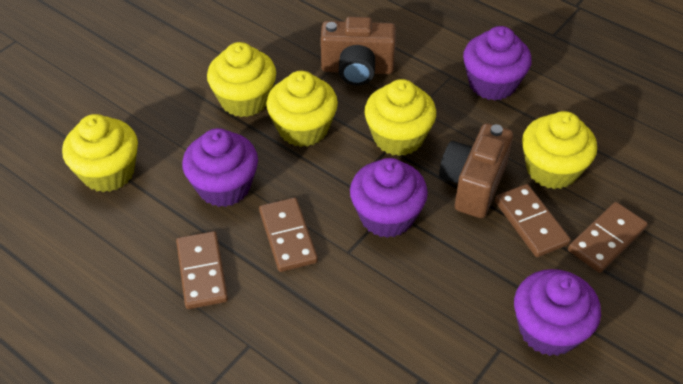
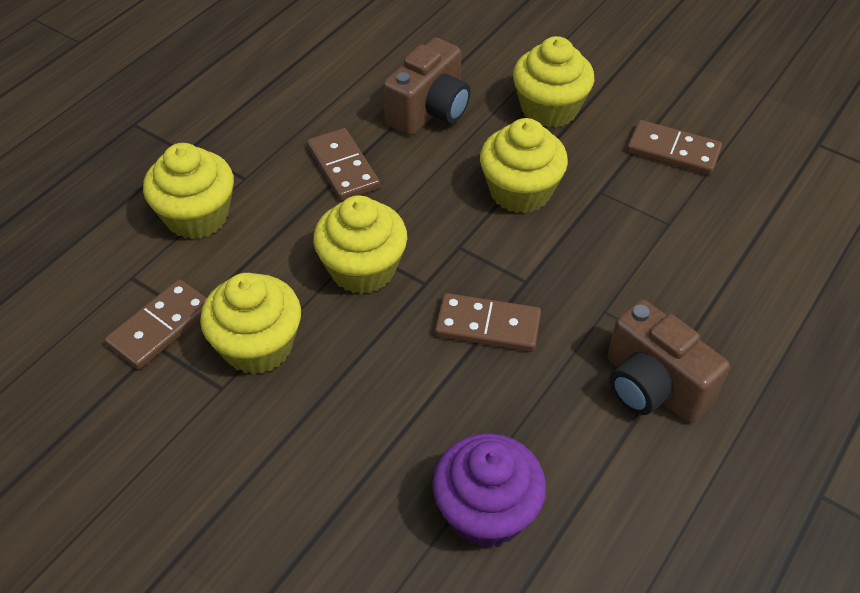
purple cupcake: [182,128,258,207] [350,158,428,238] [463,26,532,101] [514,269,601,356] = 4 -> [432,433,546,548] = 1

